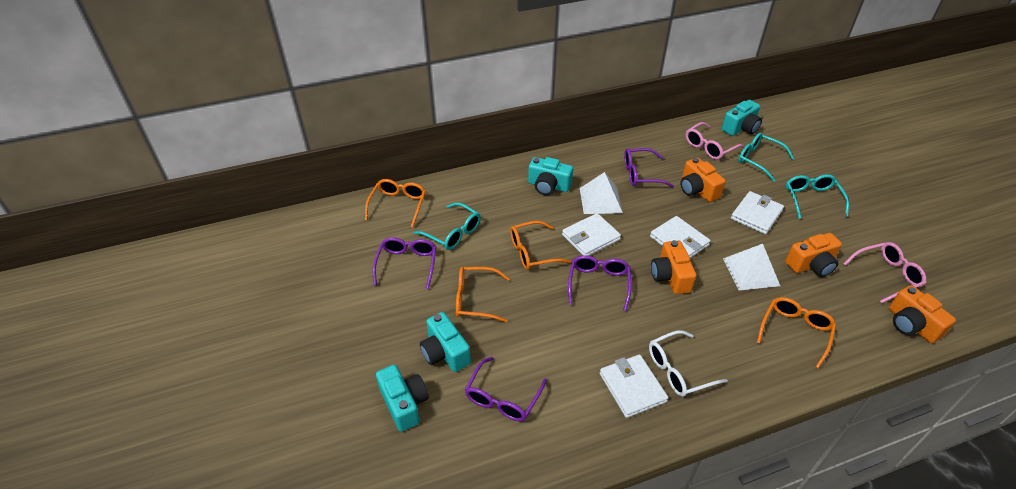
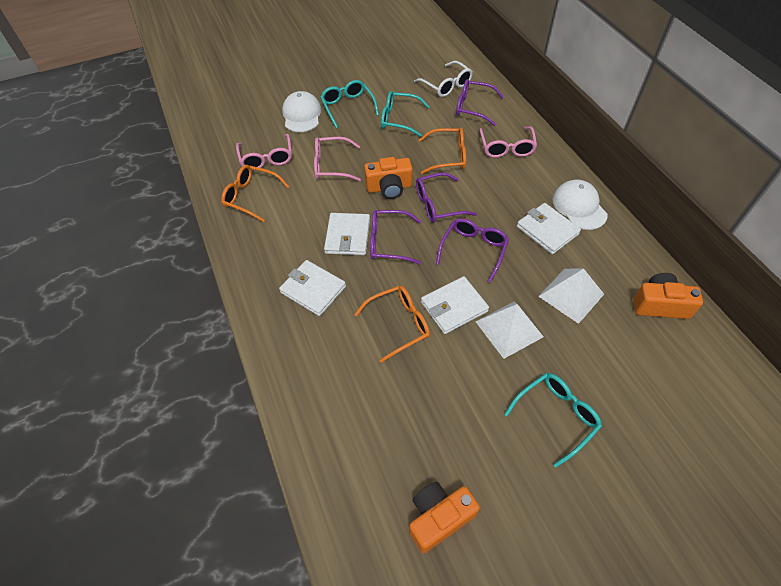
orange camera: [651,240,696,294] [681,157,726,202] [785,233,842,277] [889,285,956,343] = 4 -> [364,157,413,199] [409,482,480,553] [633,273,703,319] = 3
orange glasses: [365,179,426,227] [456,267,510,323] [510,221,571,270] [757,297,836,369] = 4 -> [221,165,289,222] [354,286,430,363] [419,128,466,174] = 3
pink glasses: [686,122,744,160] [843,242,926,303] = 2 -> [236,134,292,170] [314,137,361,181] [479,126,537,158] = 3
turquoise camera: [376,365,429,432] [420,312,471,372] [528,157,573,195] [722,100,762,136] = 4 -> none = 0
white cap: none = 0 -> [282,91,321,132] [552,180,608,230] = 2

